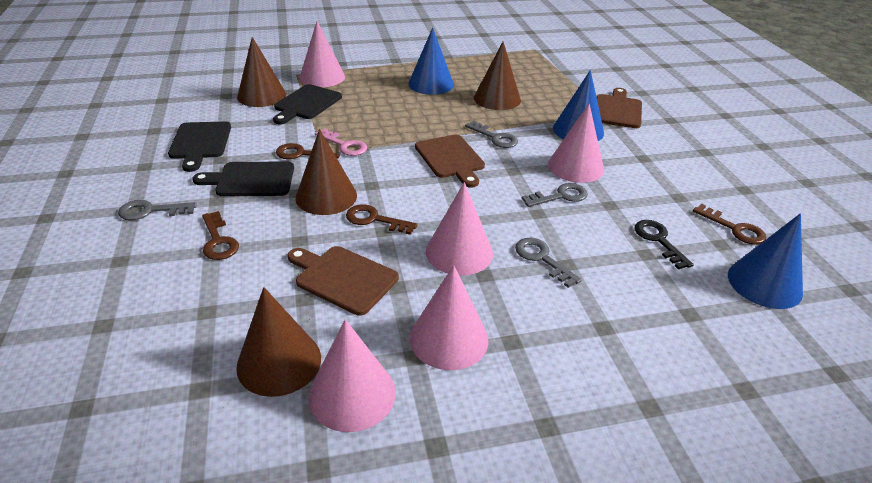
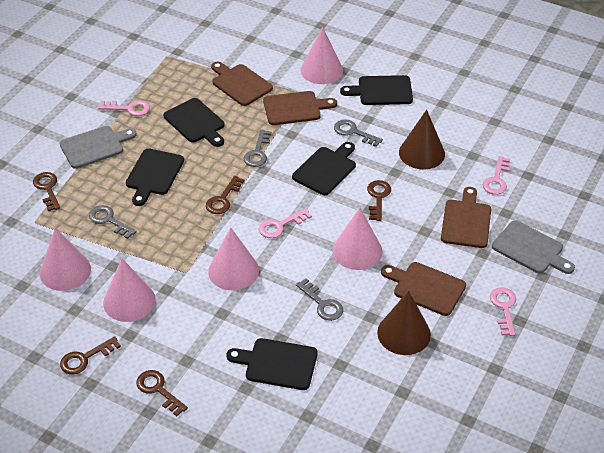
black cutting board: [168,122,231,172] [193,162,294,196] [273,84,342,124] = 3 -> [126,148,184,206] [164,98,225,147] [226,338,318,390] [292,142,356,195] [340,75,413,105] = 5
black key: [635,220,694,269] = 1 -> none = 0
blue cone: [408,28,454,95] [553,70,604,141] [728,213,803,309] = 3 -> none = 0
brown cone: [236,287,321,397] [237,37,286,107] [296,129,357,215] [474,42,521,110] = 4 -> [377,291,431,355] [399,110,445,169] = 2
brown cutting board: [287,246,399,316] [415,135,485,188] [597,88,642,128] = 3 -> [211,62,273,106] [263,91,337,125] [381,262,466,316] [441,187,491,248] = 4
brown key: [202,211,239,260] [276,143,340,159] [346,204,417,235] [693,204,766,245] = 4 -> [33,172,60,211] [60,336,121,374] [136,370,188,417] [206,176,244,214] [367,180,391,221] = 5
grey cutting board: none = 0 -> [60,126,137,169] [492,220,575,274] = 2
pink key: [315,128,367,156] = 1 -> [98,101,150,116] [259,208,312,238] [483,156,510,195] [490,287,516,336] = 4

